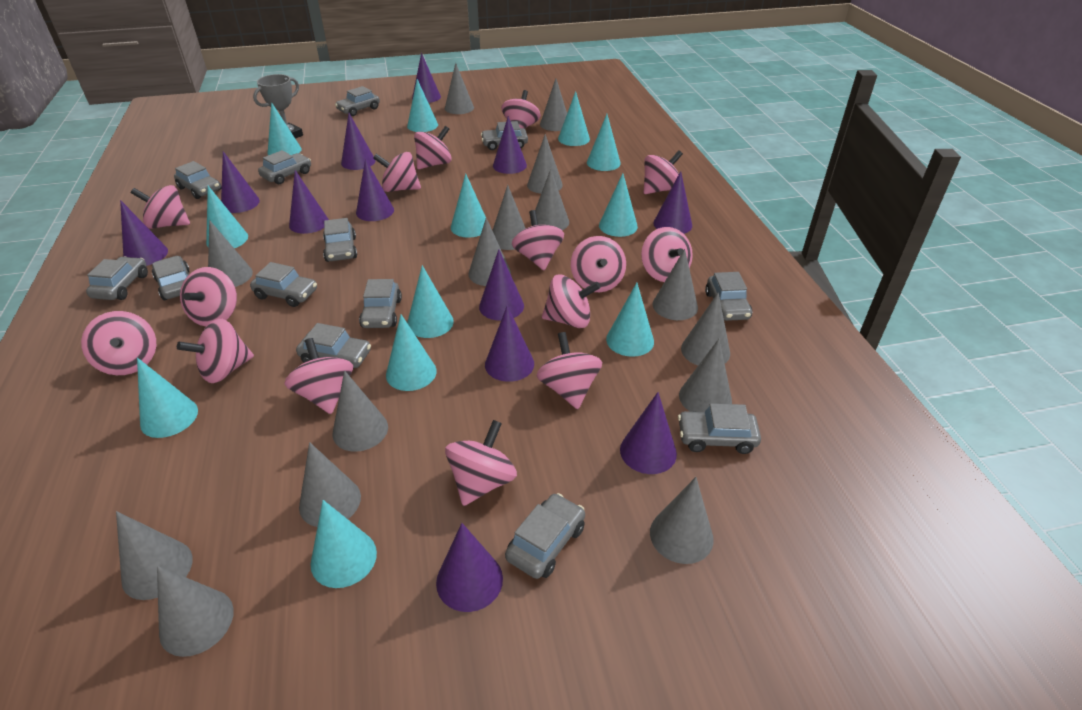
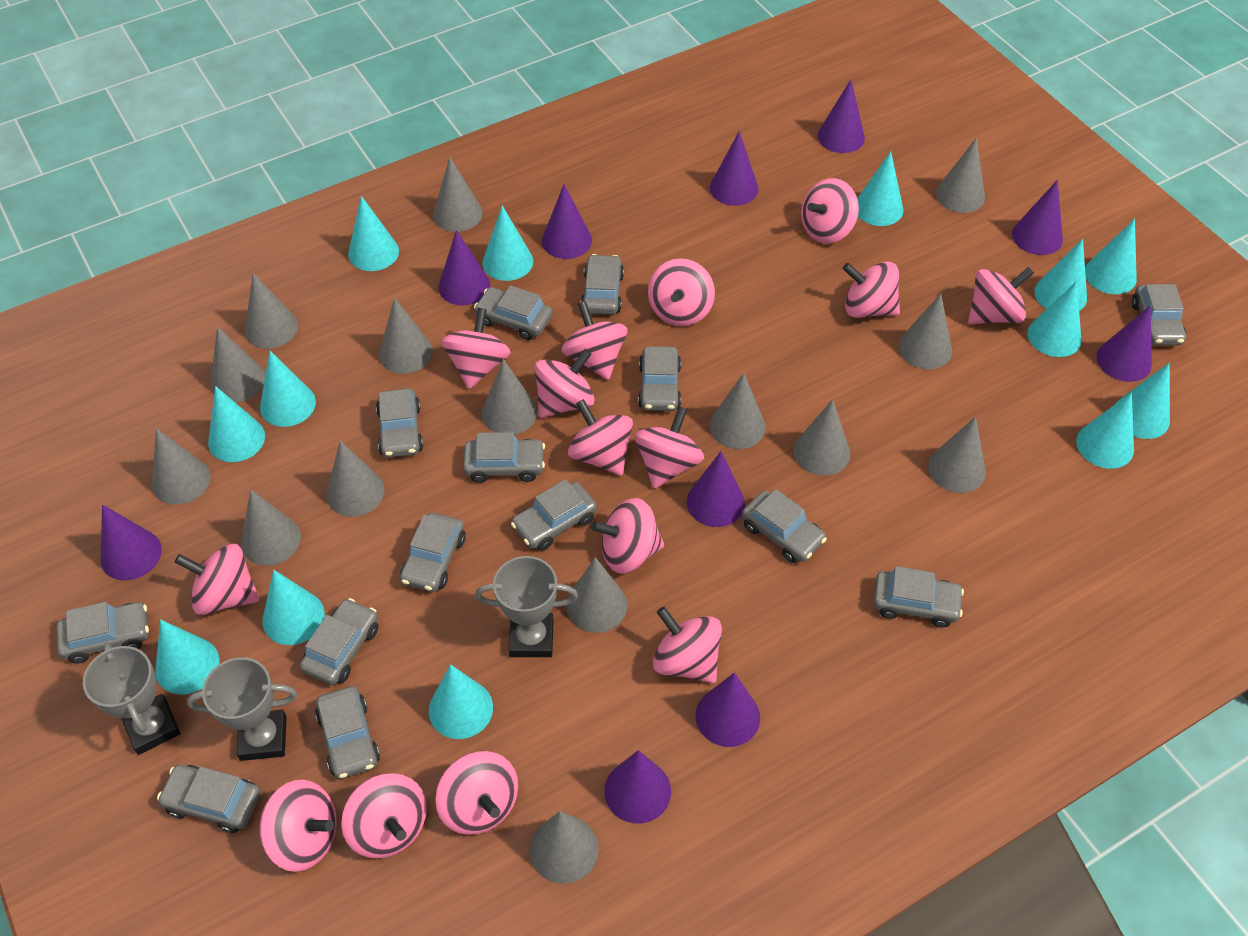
grey car: [86,257,148,300] [152,256,190,300] [174,161,221,199] [250,262,317,307] [258,150,311,184] [296,323,371,369] [323,218,357,262] [335,86,380,116] [359,279,402,328] [481,121,528,150] [505,493,585,579] [678,403,761,454] [705,272,752,321] = 13 -> [56,602,149,664] [157,765,261,833] [300,598,378,685] [315,686,380,779] [376,388,423,458] [400,513,466,592] [463,432,545,483] [474,285,553,340] [511,479,597,551] [581,254,624,315] [638,346,681,411] [742,489,827,563] [873,566,964,628] [1131,284,1186,345] = 14
grey trophy: [253,74,303,139] = 1 -> [83,643,180,755] [187,657,297,761] [475,556,578,657] = 3
purple cone: [120,200,168,266] [221,151,260,213] [289,170,329,234] [341,113,375,170] [356,159,394,221] [412,53,441,103] [436,523,503,612] [479,249,524,321] [485,306,534,382] [493,116,527,174] [620,392,677,474] [653,171,692,234] = 12 -> [101,504,162,580] [439,230,490,306] [542,184,592,259] [604,750,671,824] [687,451,745,527] [696,672,760,747] [710,131,759,206] [818,80,865,153] [1012,180,1063,255] [1097,306,1152,382] = 10
turquoise cone: [137,358,198,438] [206,186,248,248] [268,102,302,155] [310,500,377,588] [386,315,437,391] [407,79,438,132] [407,265,454,338] [451,174,486,238] [558,91,590,146] [587,114,621,171] [599,173,638,237] [606,283,654,357] = 12 -> [155,619,220,695] [208,386,265,462] [260,351,316,427] [262,570,325,645] [348,196,399,271] [429,664,493,739] [482,206,533,281] [857,151,904,226] [1027,281,1082,357] [1034,239,1087,311] [1076,392,1134,469] [1085,219,1137,294] [1115,363,1170,439] = 13

